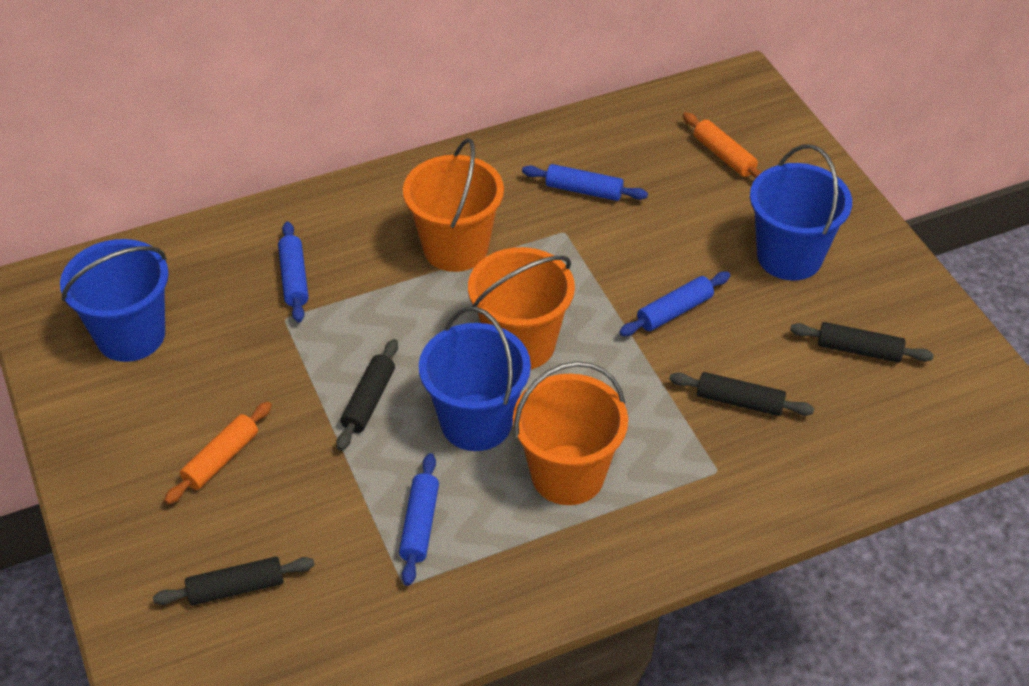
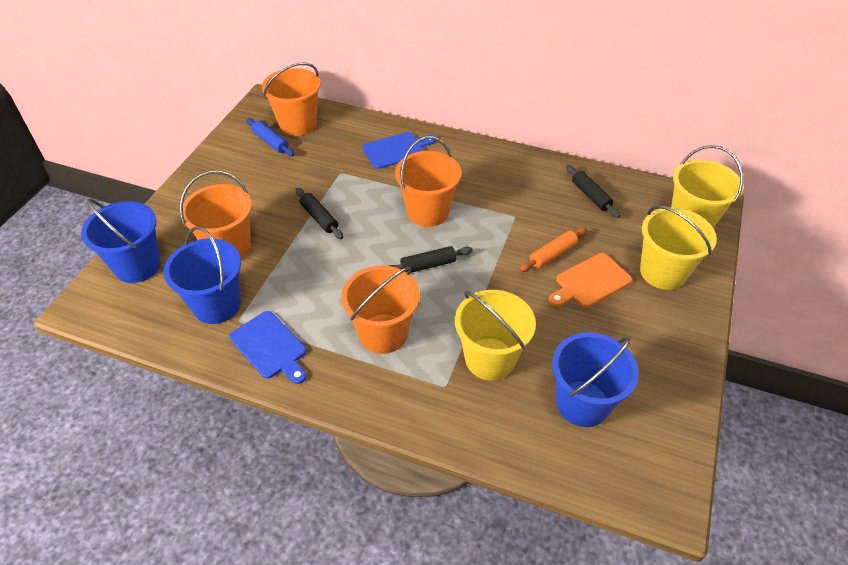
black rolling pin: [153,556,315,605] [337,339,398,451] [669,372,814,416] [790,322,934,363] = 4 -> [296,188,343,239] [388,246,473,273] [566,165,620,218] = 3
blue cutting board: none = 0 -> [229,311,306,384] [362,132,436,169] = 2
blue rolling pin: [278,221,309,323] [399,453,439,586] [522,164,648,201] [619,271,731,336] = 4 -> [246,118,295,156] = 1
orange bucket: [403,138,504,272] [468,247,575,370] [513,361,628,505] = 3 -> [180,171,252,259] [262,63,321,136] [341,266,420,354] [395,136,462,227] = 4
orange cutting board: none = 0 -> [549,253,632,308] = 1
orange rolling pin: [164,401,272,505] [683,112,762,179] = 2 -> [519,227,587,272] = 1
yellow bucket: none = 0 -> [455,290,536,380] [640,205,717,290] [671,145,743,228] = 3

